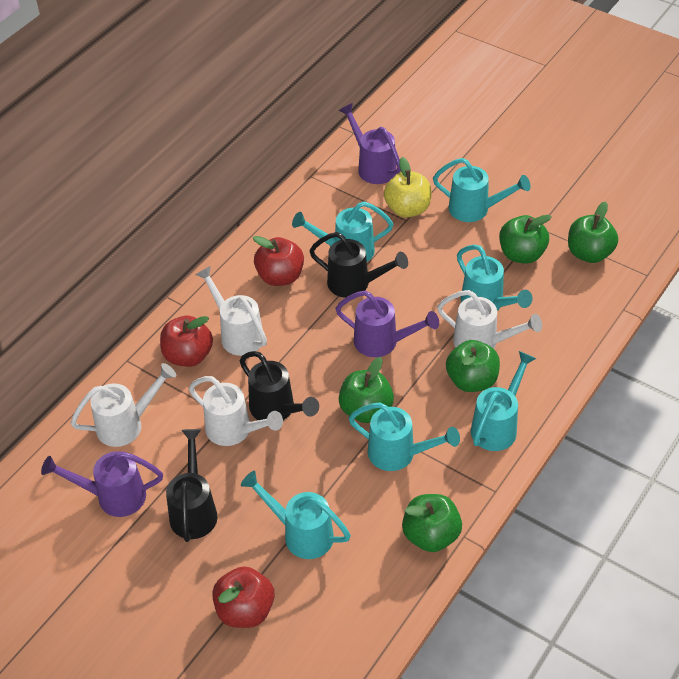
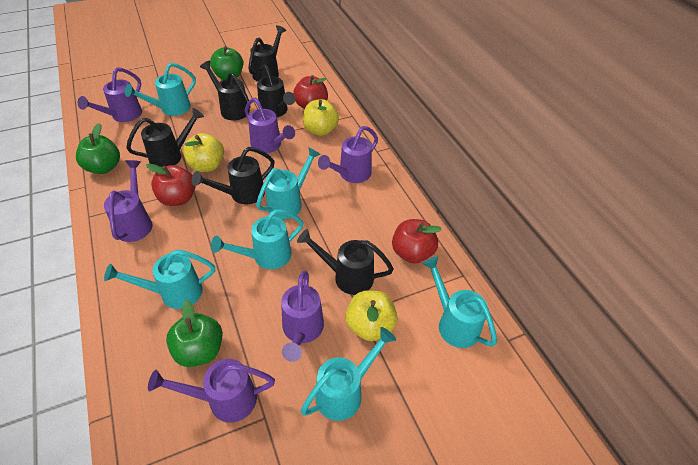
black watering can: [166,429,218,542] [240,351,319,420] [309,232,408,298] = 3 -> [126,108,204,167] [192,147,275,204] [200,61,250,120] [248,25,286,82] [257,64,295,117] [297,229,393,295] = 6
green apple: [339,357,394,423] [402,494,462,552] [446,340,500,392] [499,215,552,264] [568,201,618,263] = 5 -> [76,123,120,174] [166,300,223,367] [210,46,243,80] = 3
purple watering can: [41,451,163,517] [335,291,439,357] [339,103,401,184] = 3 -> [78,67,142,122] [104,160,152,242] [148,359,275,423] [245,98,295,153] [281,271,324,362] [318,126,378,183] = 6
white watering can: [71,363,176,447] [189,376,283,446] [195,266,267,356] [437,290,542,349] = 4 -> none = 0
yellow apple: [384,157,431,218] = 1 -> [183,133,224,172] [302,99,339,136] [345,290,398,341] = 3

